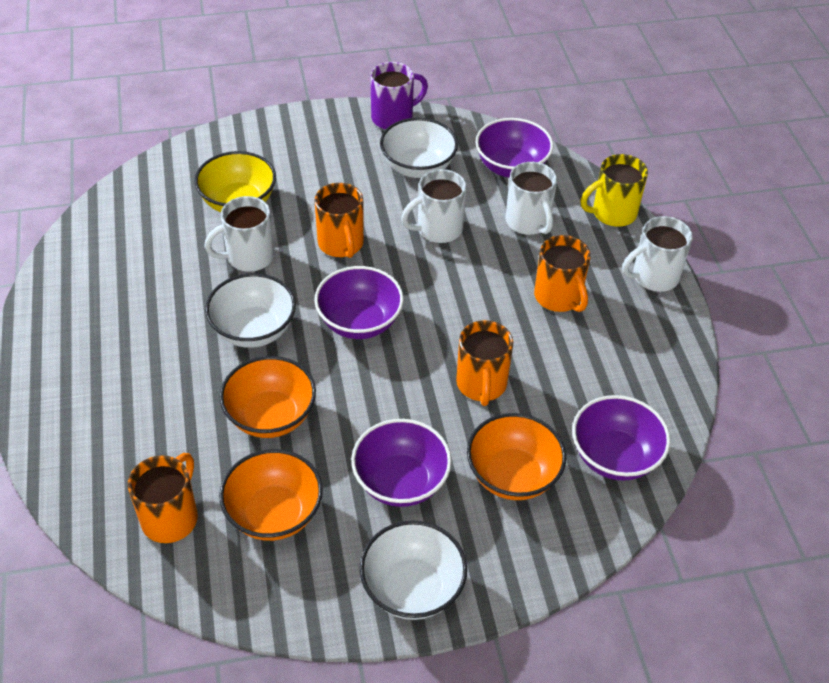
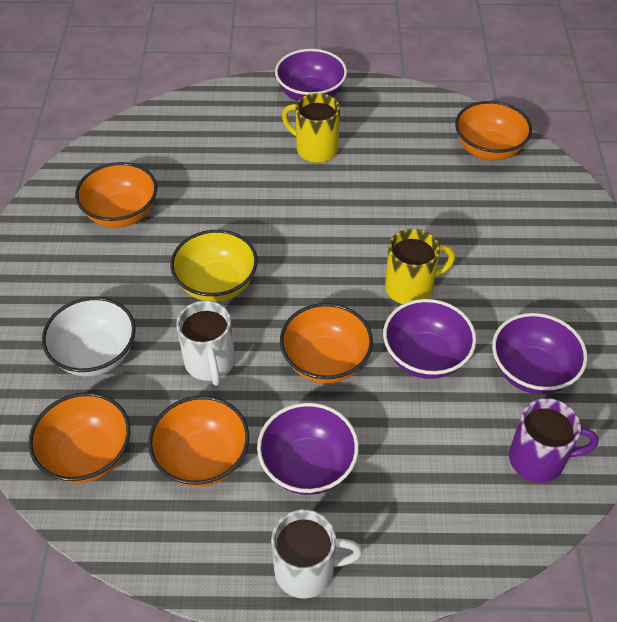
orange bowl: [219,449,323,541] [220,356,316,438] [467,413,566,500] = 3 -> [29,392,130,483] [75,162,157,228] [148,396,249,487] [280,303,373,383] [455,101,532,161] = 5
orange mug: [128,453,198,543] [314,183,364,258] [456,320,513,406] [534,235,591,312] = 4 -> none = 0
white bowl: [205,273,296,348] [360,520,467,620] [380,118,458,178] = 3 -> [42,297,136,376] = 1
white mug: [204,196,274,272] [401,169,467,243] [505,162,557,235] [622,216,693,292] = 4 -> [176,301,235,386] [271,509,362,599] = 2
yellow mug: [581,154,648,227] = 1 -> [282,93,340,163] [385,229,455,304] = 2

